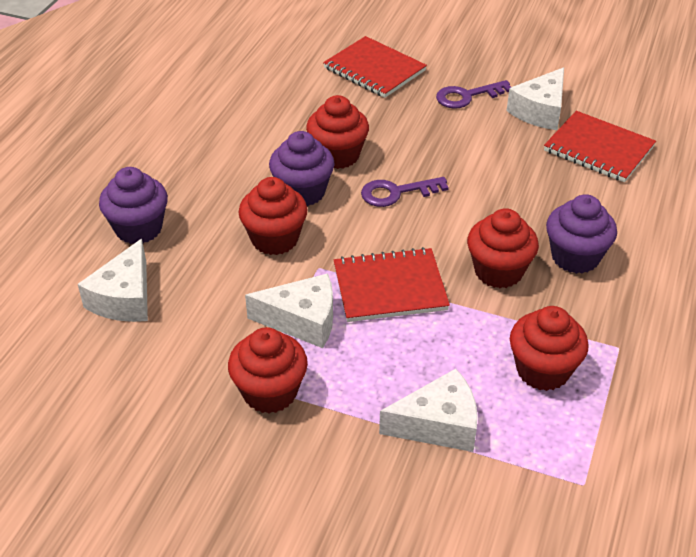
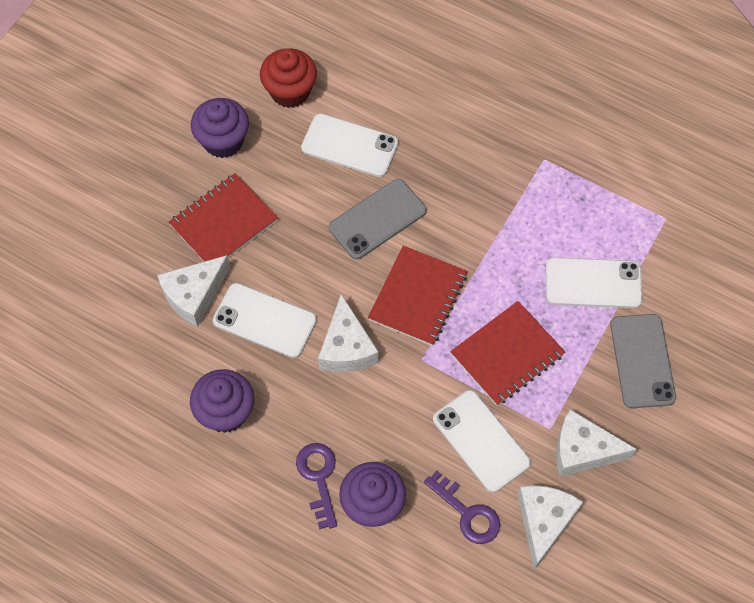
grey phone: none = 0 -> [329,179,427,259] [610,314,676,408] = 2
red cupcake: [228,327,308,413] [238,177,307,255] [306,95,369,169] [467,208,539,288] [510,306,589,391] = 5 -> [260,48,317,108] = 1
white phone: none = 0 -> [213,283,317,358] [301,113,399,177] [433,390,531,492] [546,257,643,308] = 4

